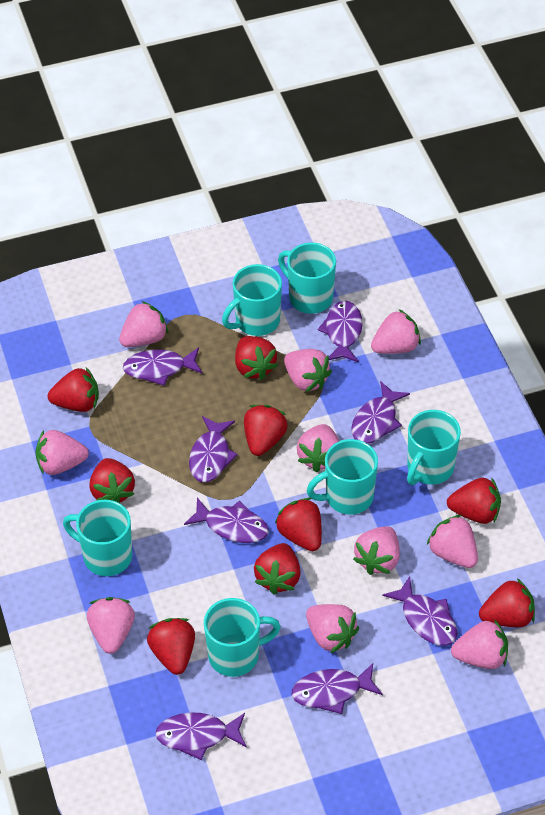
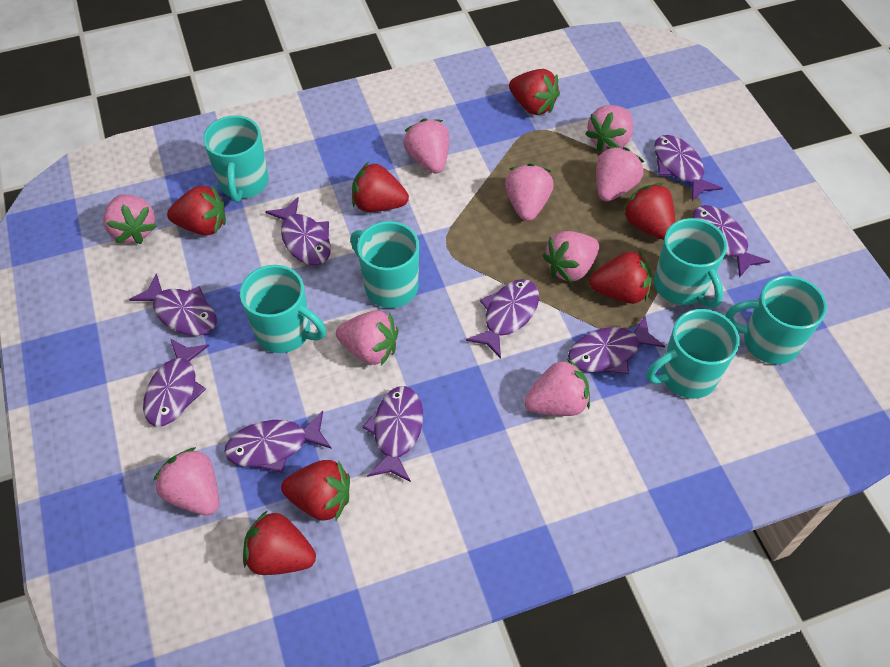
pink strawberry: [35,430,89,475] [87,597,135,654] [119,301,168,347] [284,349,332,392] [297,424,339,473] [306,604,359,653] [353,526,400,575] [371,309,421,354] [427,515,478,568] [451,619,508,669] = 10 -> [103,194,157,244] [153,447,219,516] [336,310,398,365] [404,119,449,174] [505,163,554,221] [524,358,590,416] [543,231,599,283] [585,105,633,152] [596,146,644,202] = 9
purple fish: [123,347,203,386] [155,712,246,760] [184,498,269,543] [189,416,238,482] [292,663,383,714] [318,301,363,362] [351,381,410,444] [382,576,458,646] = 8 -> [129,273,217,336] [143,338,209,427] [224,411,332,473] [265,197,331,266] [363,386,423,482] [466,279,539,359] [568,316,665,374] [654,135,723,201] [692,205,770,278] = 9
red strawberry: [48,367,99,412] [90,458,135,503] [147,618,195,675] [235,336,278,380] [244,405,288,456] [254,543,301,594] [275,498,322,551] [447,477,501,524] [479,578,535,627] = 9 -> [167,185,226,236] [243,510,316,575] [281,460,350,521] [352,162,409,212] [509,69,560,115] [589,251,652,304] [622,183,675,240] = 7

